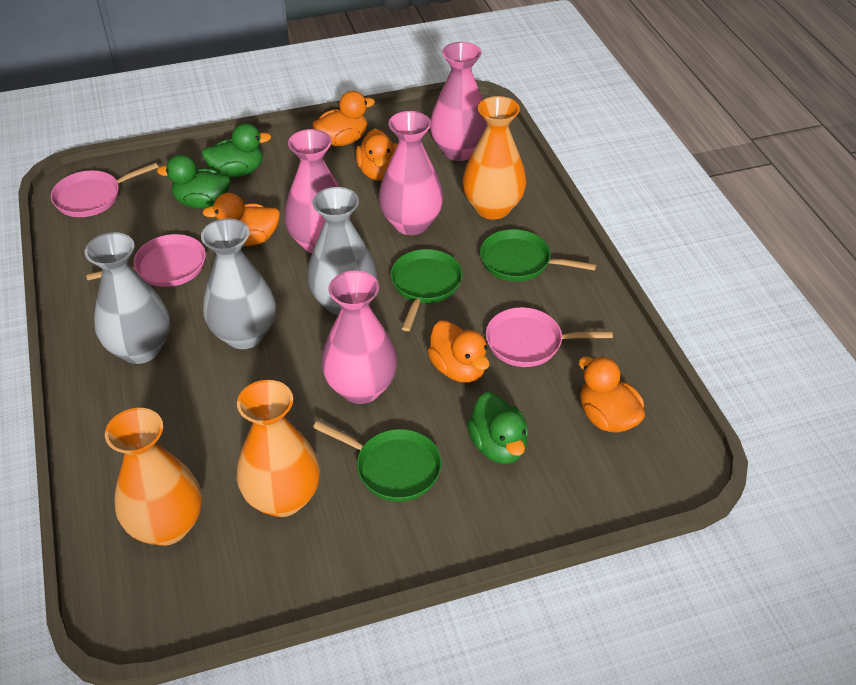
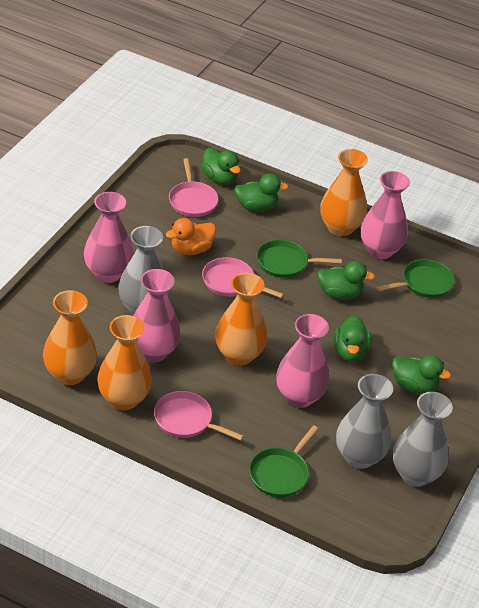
green duck: [157,155,230,209] [201,123,271,177] [467,392,528,464] = 3 -> [201,148,241,185] [234,173,289,211] [317,261,375,300] [334,316,372,362] [392,355,451,394] = 5
orange duck: [202,193,280,246] [312,91,375,146] [356,129,398,181] [427,320,490,382] [579,356,645,433] = 5 -> [166,218,216,255] = 1
orange vase: [105,408,202,546] [237,380,320,517] [463,96,526,220] = 3 -> [43,290,97,385] [97,315,152,410] [215,273,267,366] [321,149,368,236] = 4

